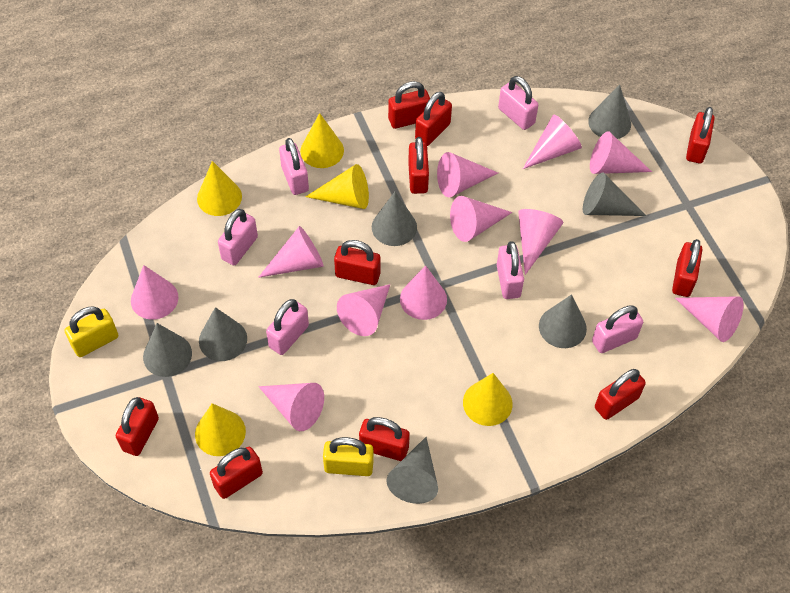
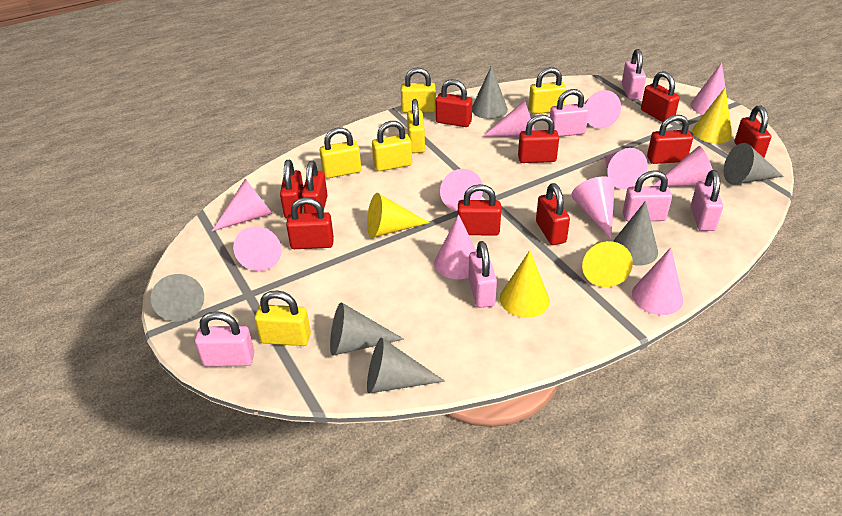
grey cone: [143,323,192,377] [199,307,247,361] [372,192,417,246] [386,437,438,504] [539,294,587,348] [583,172,646,216] [588,85,631,139] = 7 -> [151,274,204,322] [330,302,404,356] [367,338,445,393] [472,65,508,119] [613,201,658,266] [724,143,784,185] = 6
yellow cone: [195,403,246,456] [197,161,242,216] [300,113,344,168] [305,164,369,209] [463,373,513,426] = 5 -> [367,193,429,238] [500,250,550,318] [582,241,633,287] [692,88,733,144] = 4
yellow padlock: [65,306,118,357] [323,437,374,476] = 2 -> [255,290,311,346] [320,127,361,178] [372,121,412,171] [401,67,436,113] [407,99,425,153] [528,67,567,114] = 6

